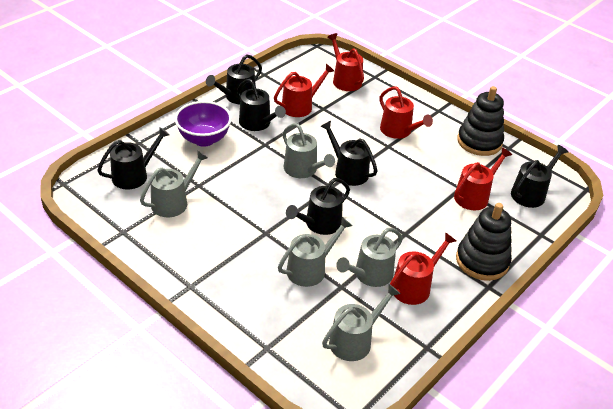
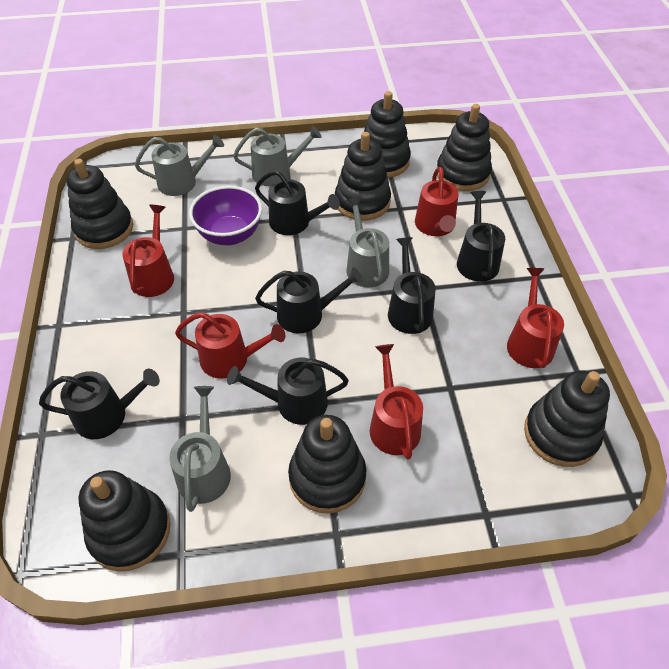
black stacking toy: [456,203,512,281] [457,86,504,156] = 2 -> [67,159,133,249] [78,470,171,572] [288,415,366,514] [335,132,391,221] [364,91,411,178] [436,104,492,191] [524,371,610,467] = 7
grey watering can: [140,150,208,217] [278,217,352,287] [282,123,335,178] [322,284,401,361] [336,228,403,287] = 5 -> [135,135,224,196] [169,386,231,512] [233,126,322,186] [346,197,389,288] = 4

